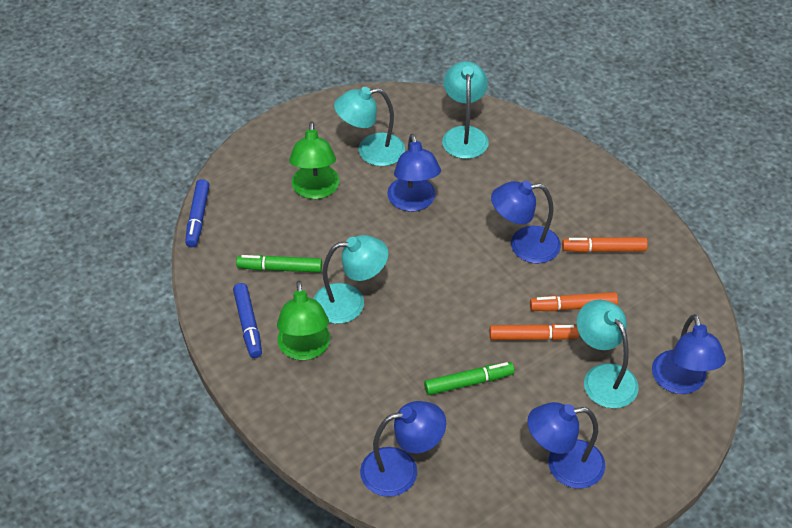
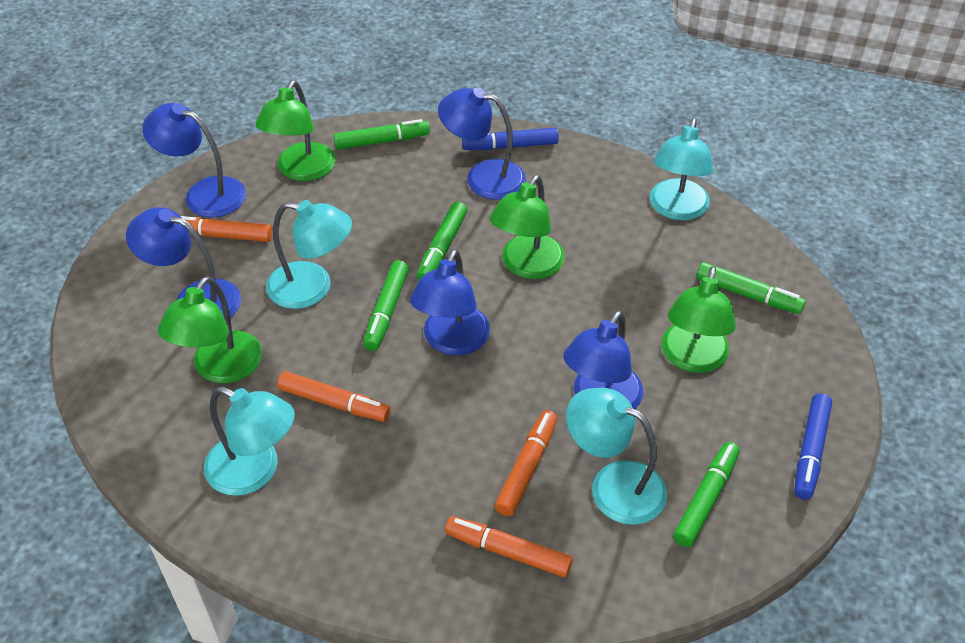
green lamp: [277,281,330,360] [289,122,340,199] = 2 -> [158,276,262,383] [255,80,336,181] [489,175,565,279] [661,266,736,373] = 4
green marker: [236,255,322,273] [424,362,515,395] = 2 -> [333,119,430,150] [363,260,409,351] [416,202,467,280] [673,442,740,547] [696,262,806,314] = 5
orange marker: [490,324,579,340] [530,292,618,311] [562,237,648,253] = 3 -> [181,216,272,242] [277,371,391,422] [445,516,573,578] [494,410,557,516] = 4

